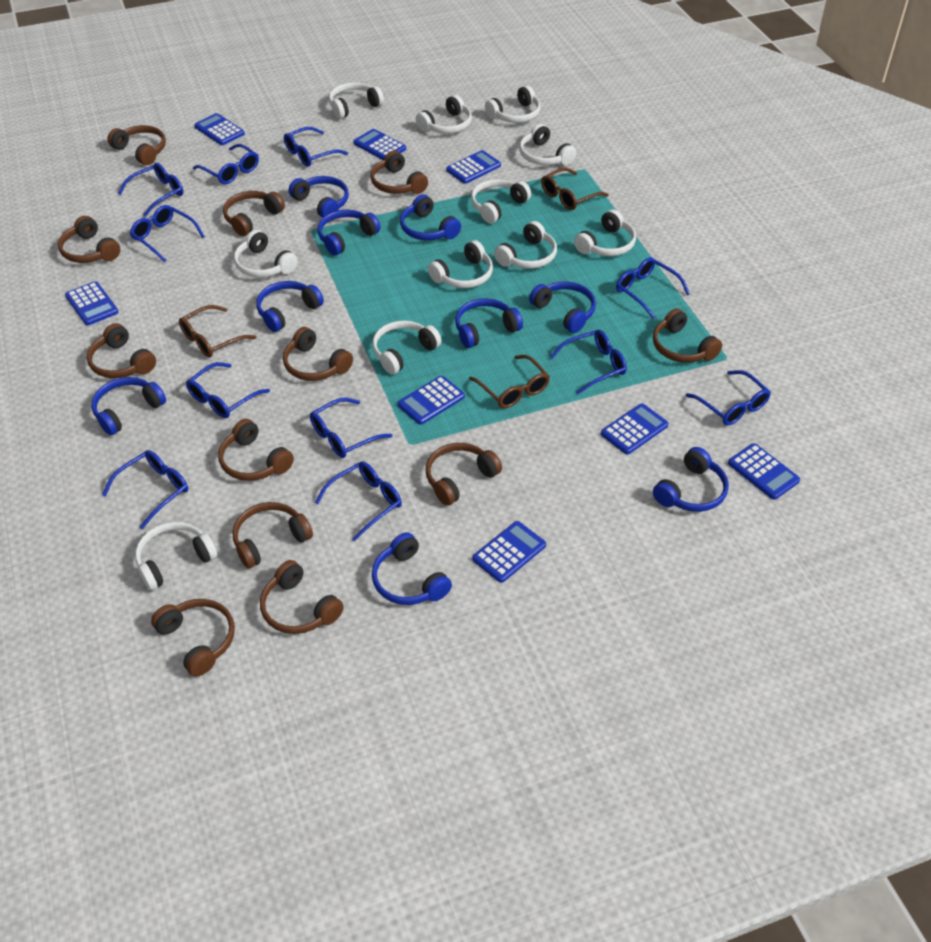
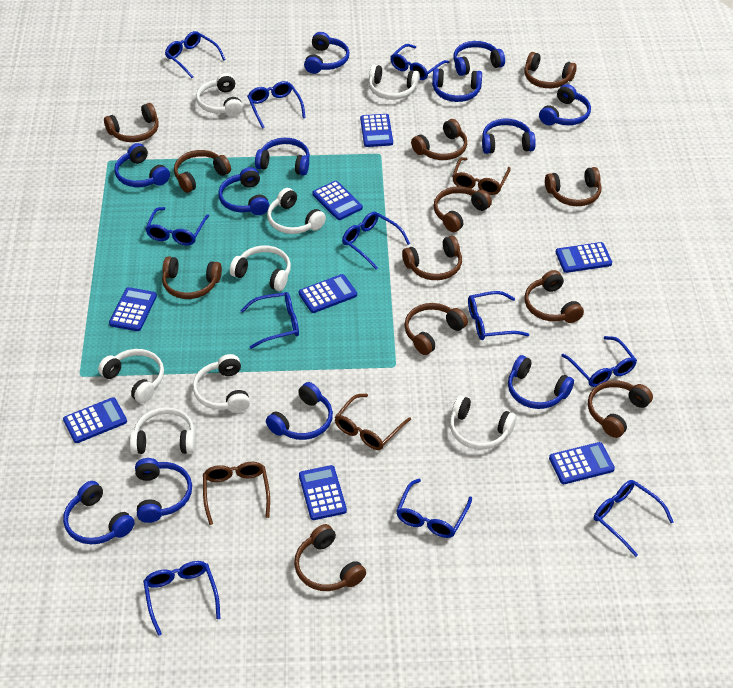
blue headphones: [91,377,166,435] [256,281,324,332] [289,176,349,218] [318,209,380,256] [372,532,452,605] [400,194,461,240] [455,298,523,348] [529,281,596,333] [653,447,729,512] = 9 -> [63,481,135,544] [114,143,170,187] [135,458,192,523] [218,167,269,215] [255,138,310,175] [266,382,333,440] [304,32,349,74] [432,69,482,102] [454,41,505,76] [482,119,536,154] [508,355,574,409] [539,84,591,125] = 12
white headphones: [135,522,217,590] [234,230,298,278] [329,82,384,119] [372,320,442,374] [416,95,472,134] [428,240,493,288] [471,179,531,223] [485,85,541,123] [494,221,557,269] [519,124,576,165] [574,209,636,256] = 11 -> [98,349,164,403] [130,407,196,454] [193,354,250,412] [196,73,243,117] [230,245,291,291] [267,188,326,234] [369,65,420,100] [450,395,516,450] = 8

